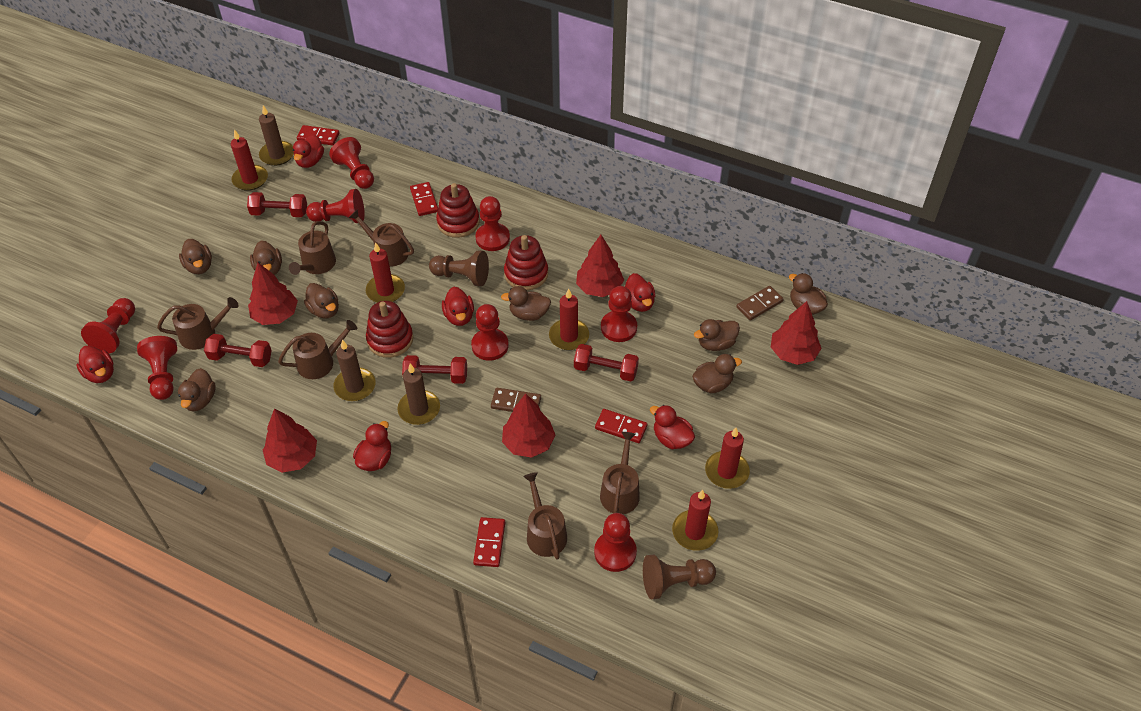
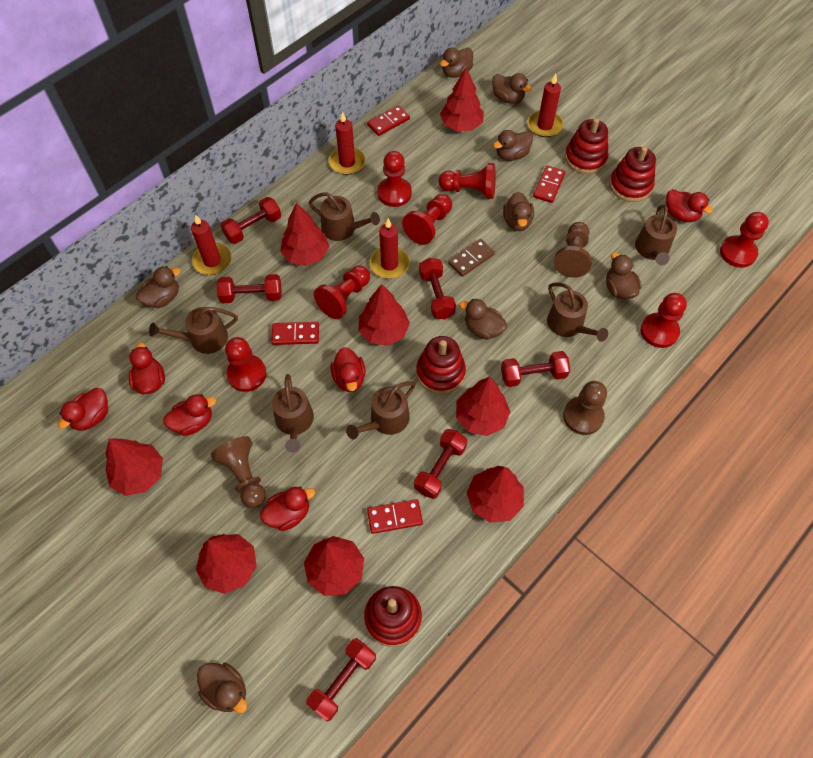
brown candle: [259,105,294,166] [333,340,375,401] [397,364,440,425] = 3 -> none = 0
brown domino: [491,388,541,412] [736,286,784,320] = 2 -> [448,239,495,277] = 1
brown pawn: [429,250,489,286] [643,555,716,599] = 2 -> [211,436,266,508] [554,222,592,278] [563,381,607,435] = 3
red candle: [231,129,268,191] [366,242,405,303] [549,289,589,350] [672,490,718,551] [705,428,750,489] = 5 -> [191,214,232,275] [329,111,365,175] [370,218,409,279] [528,74,563,137] = 4
red dumbbell: [204,334,272,367] [247,192,307,217] [402,355,467,384] [574,344,639,381] = 4 -> [217,274,282,303] [221,197,281,244] [306,638,376,721] [414,429,467,499] [419,258,456,319] [501,351,570,387] = 6
red pawn: [81,298,135,354] [137,336,177,400] [306,189,365,223] [329,137,374,189] [471,304,509,361] [475,196,510,251] [594,513,637,572] [601,286,637,342] = 8 -> [225,337,267,392] [314,266,370,319] [377,151,412,207] [402,194,452,245] [439,163,496,199] [640,293,687,348] [720,212,769,268] = 7
red stacking toy: [366,301,413,358] [436,183,480,238] [504,235,548,290] = 3 -> [364,586,422,647] [416,336,466,394] [565,118,608,174] [609,146,656,202] = 4
red tree: [248,263,298,325] [263,408,317,473] [502,393,555,458] [576,235,624,297] [771,301,822,365] = 5 -> [105,438,163,496] [196,534,257,594] [280,202,329,266] [304,536,364,596] [359,284,410,346] [440,68,484,131] [456,377,510,436] [467,466,524,523] = 8

